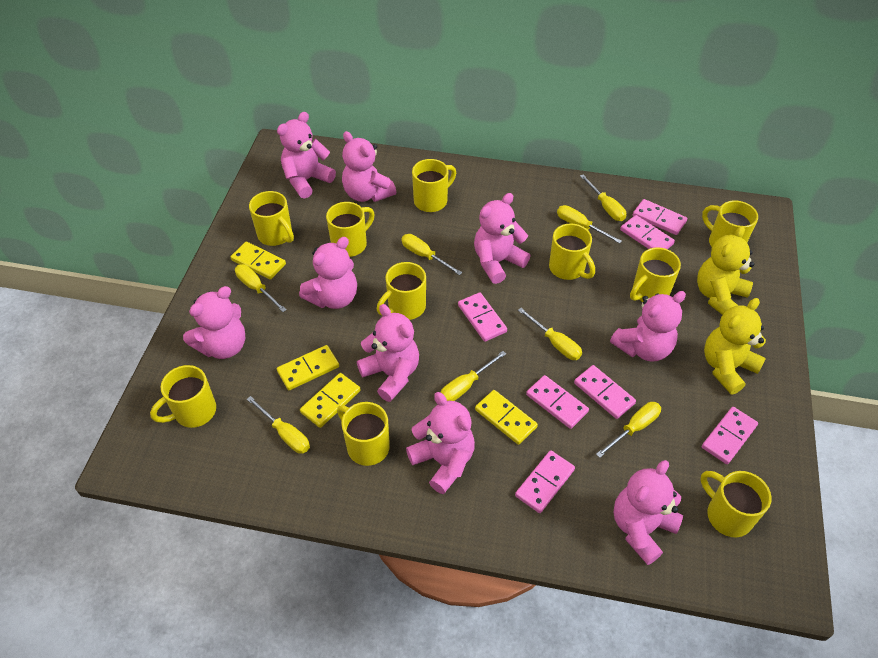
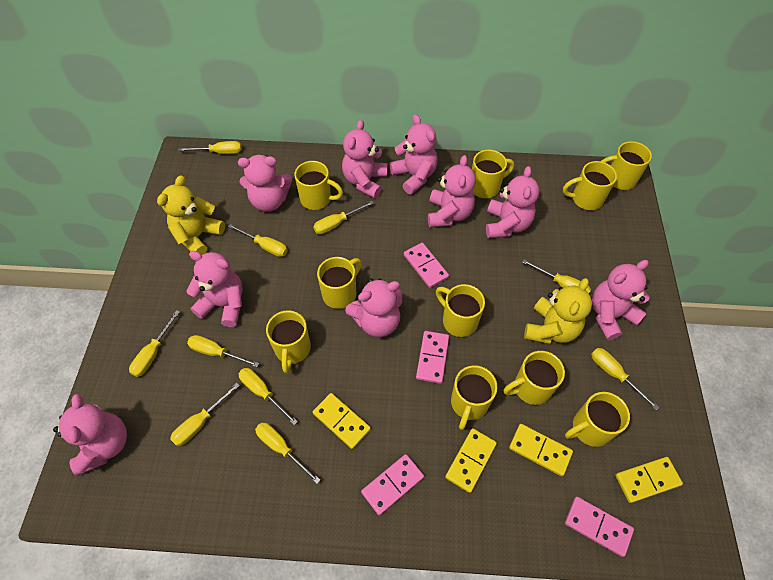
pink domino: [458,292,507,342] [515,450,575,513] [526,375,589,429] [574,365,636,419] [620,215,675,249] [633,199,687,235] [702,407,758,464] = 7 -> [361,454,424,515] [404,243,449,288] [416,331,449,384] [565,497,634,557] = 4
yellow screwdriver: [235,264,287,312] [247,396,310,454] [401,234,462,275] [441,351,506,401] [518,308,582,360] [557,205,622,244] [580,174,626,221] [596,402,661,458] = 8 -> [129,310,180,377] [170,383,240,446] [179,141,242,154] [187,335,259,367] [228,224,288,257] [239,368,298,425] [255,423,320,484] [313,200,374,234] [522,259,591,293] [591,348,659,410] = 10

